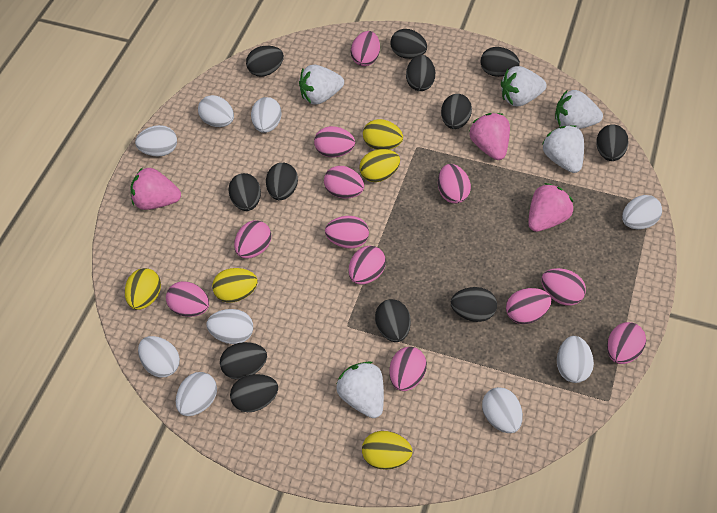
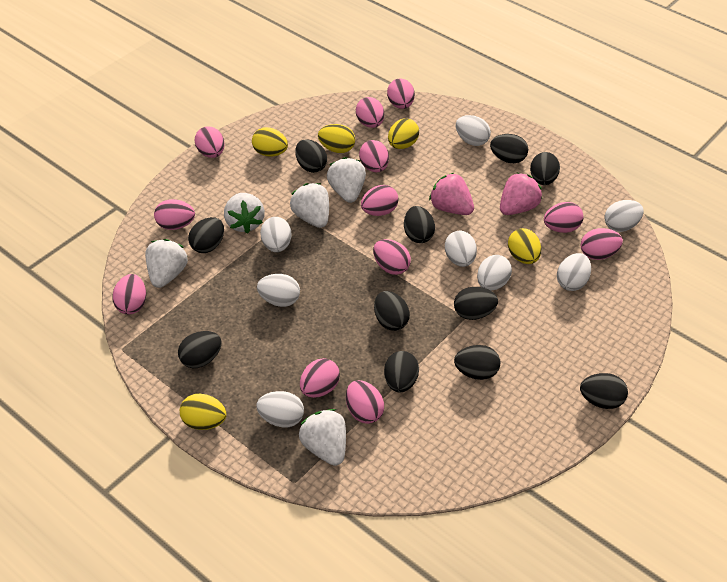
black egg: [220,342,267,380] [228,173,261,211] [230,374,278,412] [246,46,284,77] [266,163,298,200] [375,299,411,342] [391,29,427,59] [406,55,435,91] [441,94,472,129] [451,287,497,322] [480,47,520,77] [596,125,629,161] = 12 -> [178,331,221,368] [188,217,224,253] [295,139,327,173] [374,291,410,331] [384,351,419,393] [404,206,435,243] [454,287,498,320] [454,345,500,380] [490,134,528,163] [530,152,560,185] [580,373,628,409] = 11
pink strawberry: [131,167,181,210] [470,113,510,160] [528,183,573,232] = 3 -> [429,173,474,215] [500,172,542,215] = 2
white egg: [135,125,177,156] [138,336,180,378] [176,372,217,416] [198,95,234,127] [207,309,253,344] [251,97,282,133] [482,387,523,433] [557,336,594,383] [622,195,662,230] = 9 -> [256,391,304,428] [257,274,300,307] [260,217,292,252] [445,231,477,267] [456,115,491,146] [477,255,512,291] [557,253,591,291] [604,200,644,232] = 8

